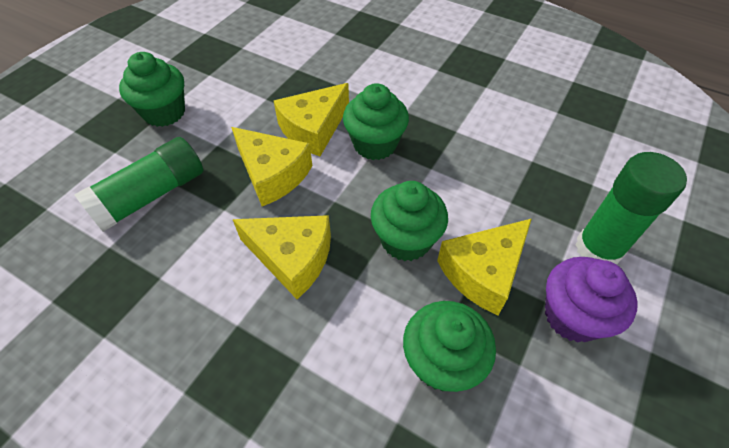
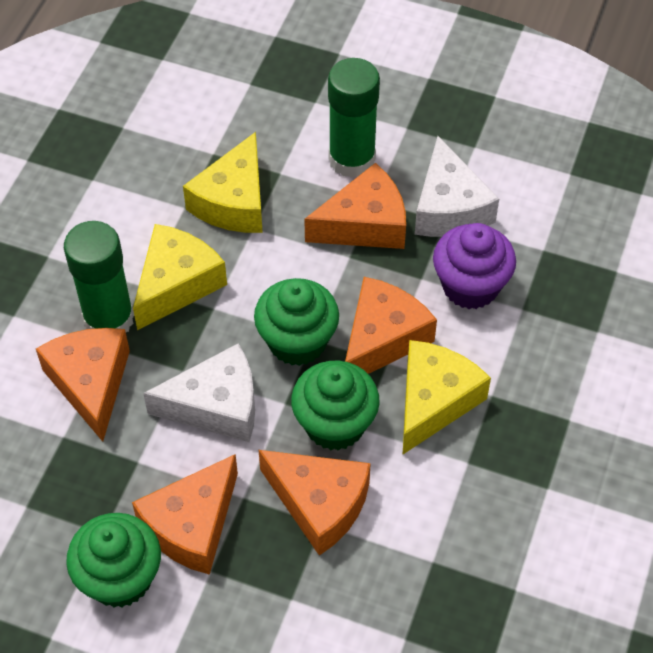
green cupcake: [119,52,185,127] [343,83,409,160] [371,181,448,261] [403,301,496,392] = 4 -> [66,513,161,608] [254,278,339,366] [291,361,380,451] = 3
orange cheese: none = 0 -> [36,328,130,442] [132,454,238,575] [259,450,371,556] [304,163,406,249] [345,277,437,374] = 5
white cheese: none = 0 -> [143,344,255,442] [415,136,499,237] = 2
yellow cheese: [231,127,312,206] [232,215,331,299] [274,83,349,156] [437,219,531,315] = 4 -> [133,224,227,330] [183,132,263,233] [402,340,491,455] = 3

